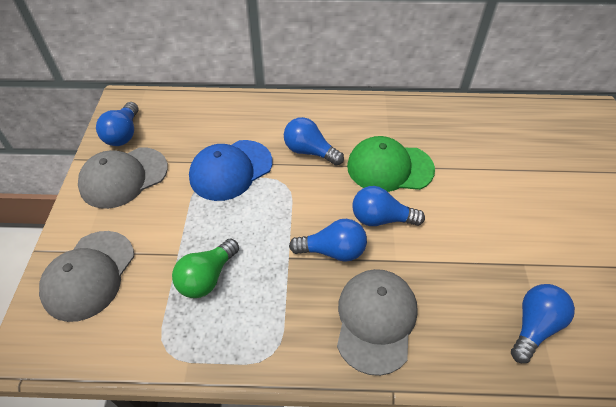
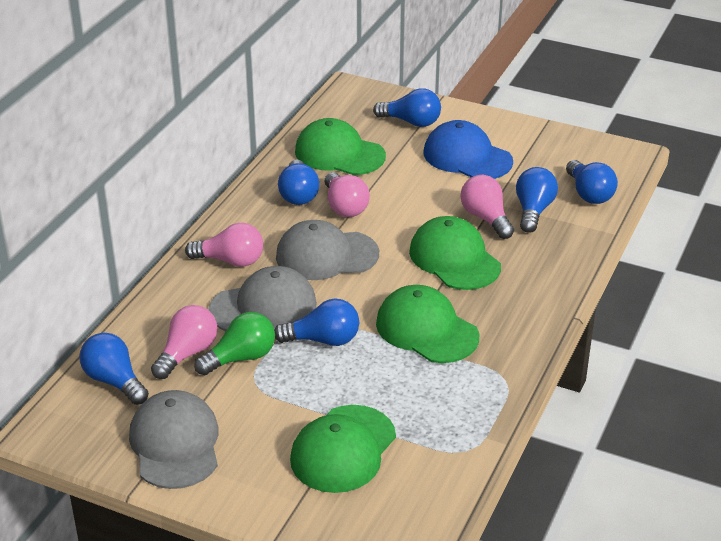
blue light bulb: [96,102,138,146] [284,117,344,166] [289,219,367,262] [352,186,425,226] [511,284,575,363] = 5 -> [80,333,149,405] [274,299,359,346] [278,160,319,205] [373,88,441,127] [516,167,558,233] [566,160,618,204] = 6
green cap: [347,136,435,192] = 1 -> [290,405,396,493] [295,118,386,175] [376,285,479,363] [409,216,501,290] = 4
pink light bulb: none = 0 -> [151,305,217,379] [185,223,263,267] [325,172,370,217] [460,175,514,239] = 4

